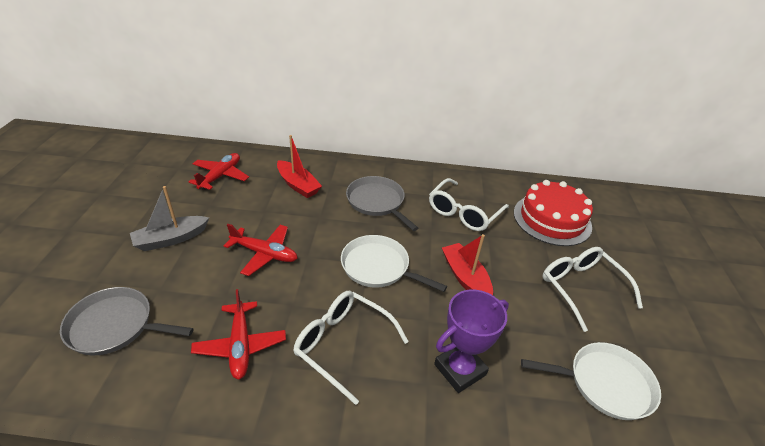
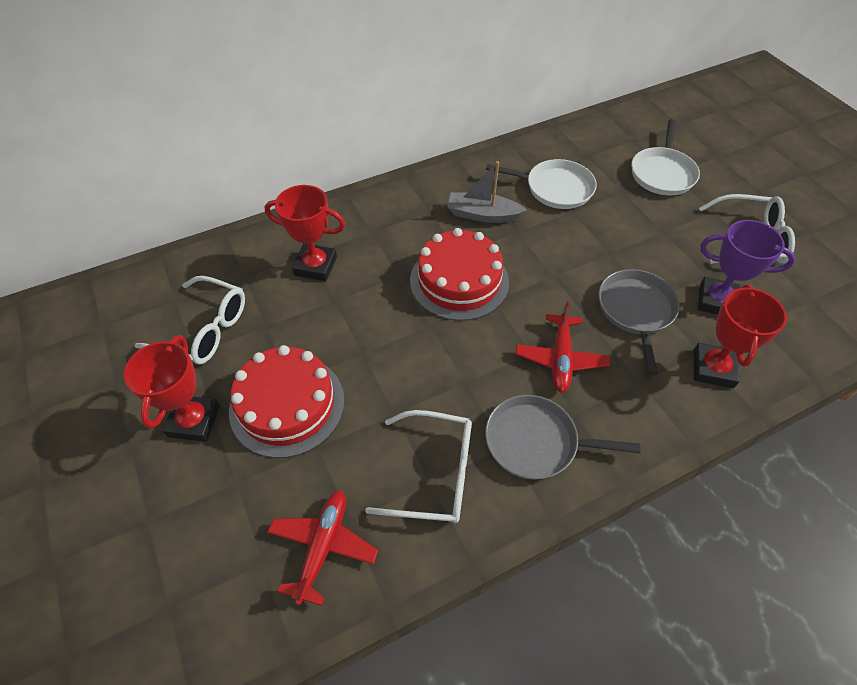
red boat: [277,135,322,198] [442,234,493,295] = 2 -> none = 0
red cake: [514,180,593,246] = 1 -> [229,345,345,458] [410,228,509,321] = 2
red plane: [189,153,249,190] [191,289,286,380] [224,224,297,276] = 3 -> [268,490,378,606] [515,302,610,393] = 2
red trophy: none = 0 -> [124,335,220,442] [265,185,345,281] [694,284,787,388] = 3

